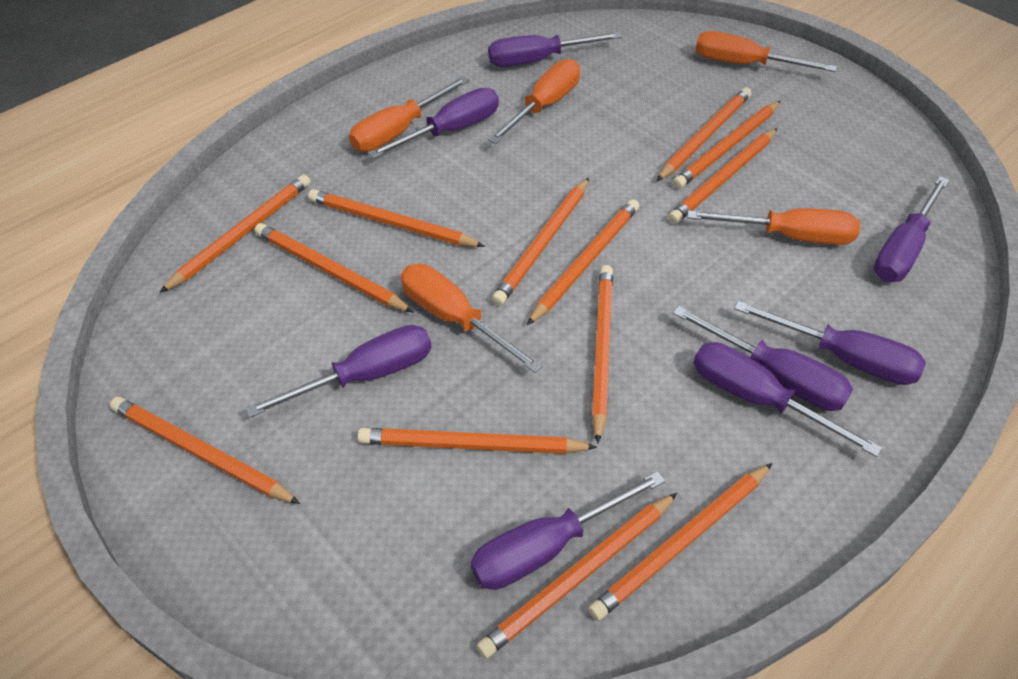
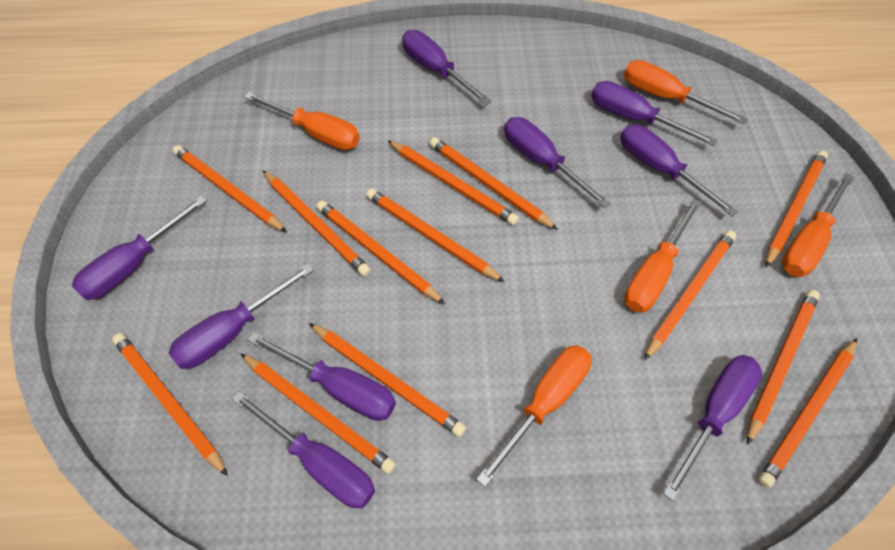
purple screwdriver: [245,325,432,418] [368,88,499,159] [470,471,665,590] [488,32,622,67] [673,306,853,411] [693,342,882,457] [734,301,926,385] [873,176,949,282] = 8 -> [72,195,207,300] [169,263,314,369] [232,391,375,508] [248,332,396,421] [402,30,492,105] [504,117,611,208] [591,81,718,146] [620,124,738,217] [663,355,762,501] = 9

